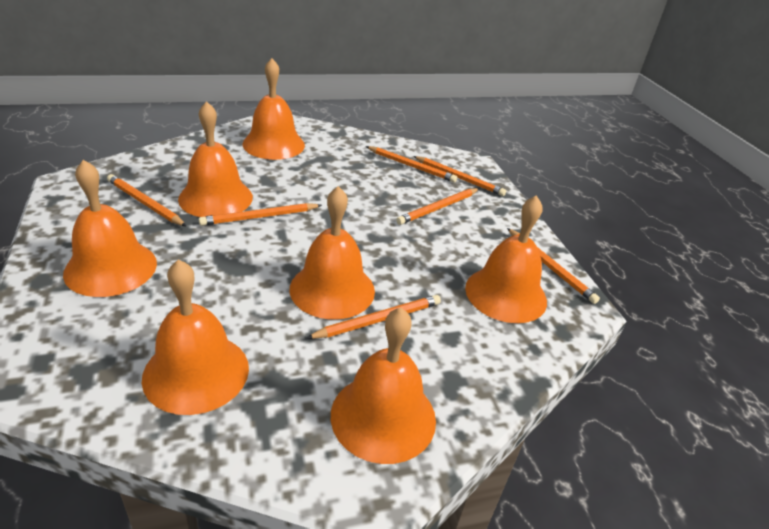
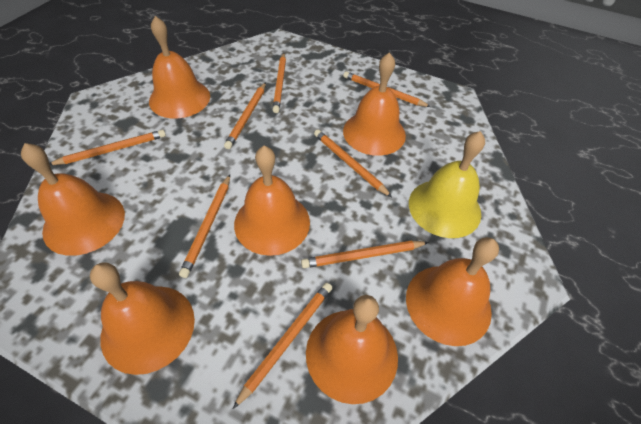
orange pencil: [107,174,187,227] [199,203,322,226] [306,295,441,339] [366,146,457,183] [396,188,480,225] [413,156,506,196] [507,228,600,304] = 7 -> [49,130,166,165] [179,175,230,278] [224,82,266,149] [233,283,332,409] [273,53,286,113] [301,240,429,268] [314,130,392,197] [343,71,431,107] = 8
yellow bell: none = 0 -> [409,131,485,238] = 1

